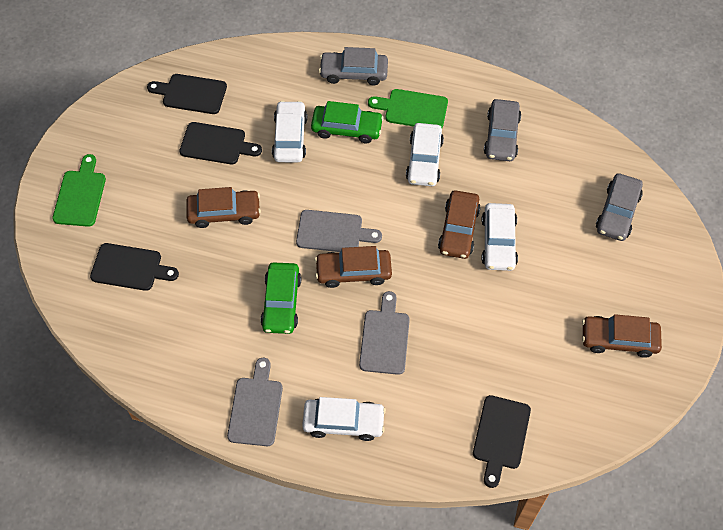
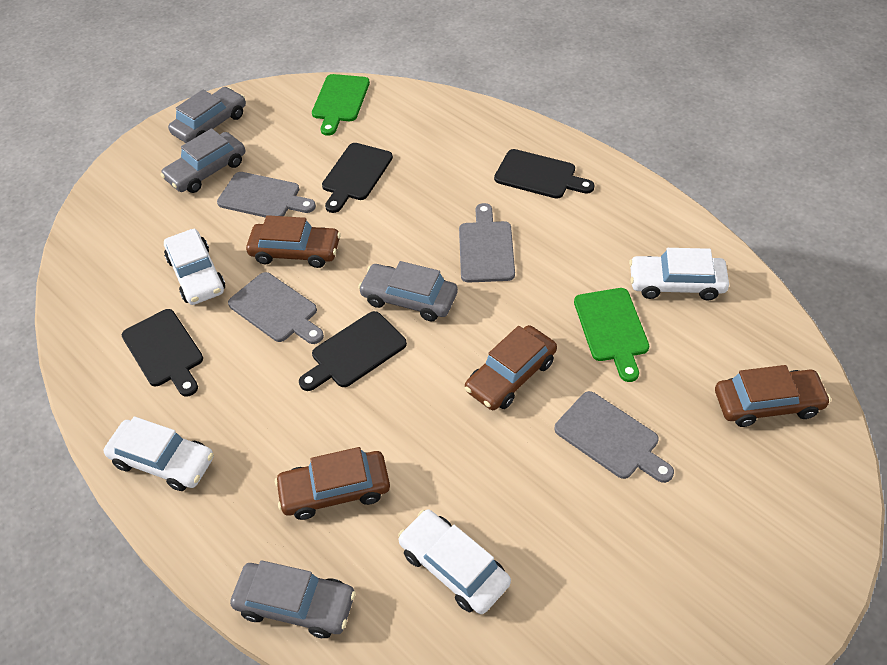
green car: [261,262,301,334] [311,101,384,143] = 2 -> none = 0
grey car: [319,47,388,86] [484,99,521,161] [596,173,643,241] = 3 -> [161,128,245,193] [168,87,246,143] [230,560,356,638] [358,261,458,322] = 4
grey cutting board: [227,358,283,446] [296,210,382,252] [359,291,410,375] = 3 -> [217,172,316,218] [228,272,324,344] [459,203,515,283] [554,391,674,483] = 4

